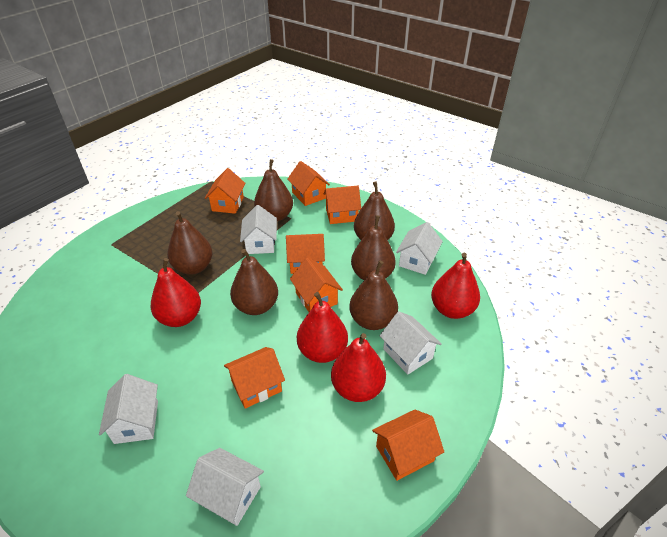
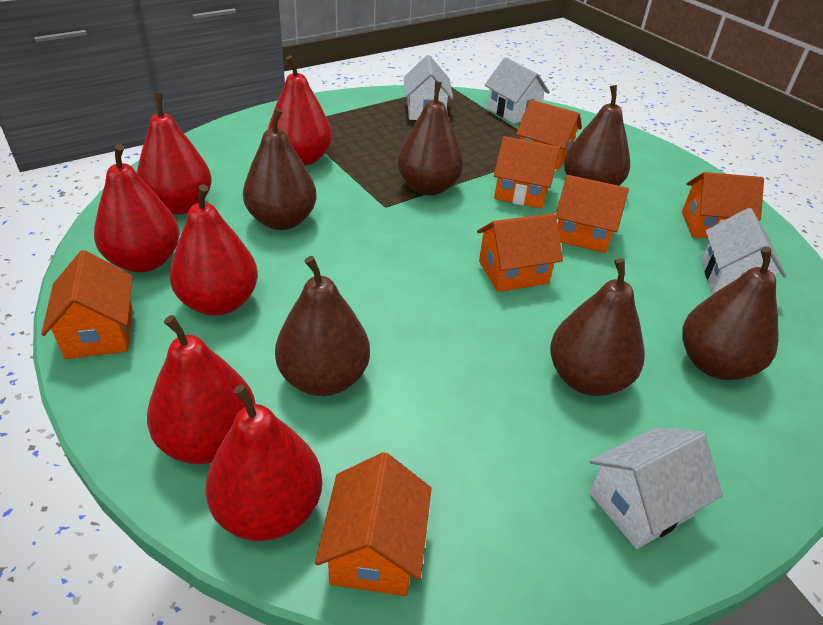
red pear: [150,258,201,327] [297,292,348,363] [331,333,386,402] [431,253,480,319] = 4 -> [94,144,180,272] [137,93,212,215] [147,315,256,464] [170,184,258,316] [205,384,323,541] [268,55,332,166] = 6
white house: [99,374,158,444] [186,448,264,526] [240,205,277,254] [380,311,442,374] [396,222,443,275] = 5 -> [404,55,453,120] [485,57,550,124] [589,427,723,549] [702,208,787,294] = 4

